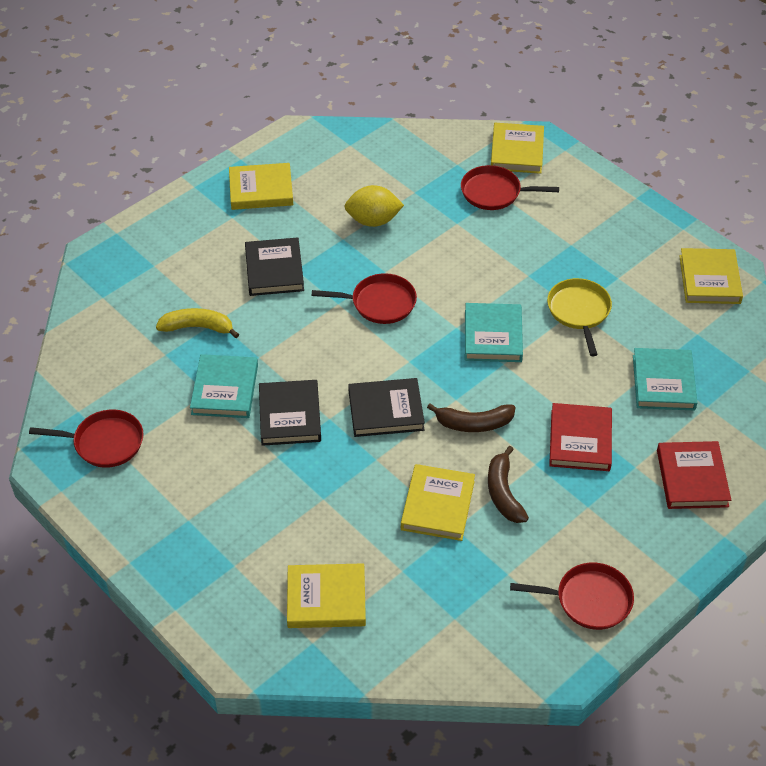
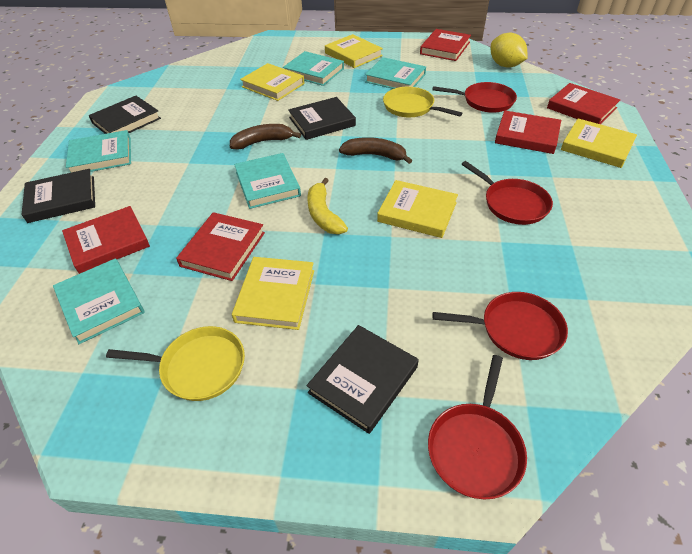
black book: [245,237,304,296] [259,380,321,446] [348,378,425,437] = 3 -> [21,169,95,223] [89,96,161,134] [288,97,356,140] [307,325,419,434] = 4
red book: [549,403,612,471] [657,441,731,509] = 2 -> [62,206,150,274] [176,212,265,281] [420,29,471,61] [495,110,561,154] [547,83,620,124] = 5
turquoise book: [190,354,258,418] [465,303,523,362] [633,348,698,411] = 3 -> [53,258,144,344] [66,130,131,173] [234,153,301,209] [283,51,344,86] [365,57,426,89] = 5
yellow pan: [547,278,612,356] = 1 -> [106,326,245,401] [383,87,462,117] = 2

